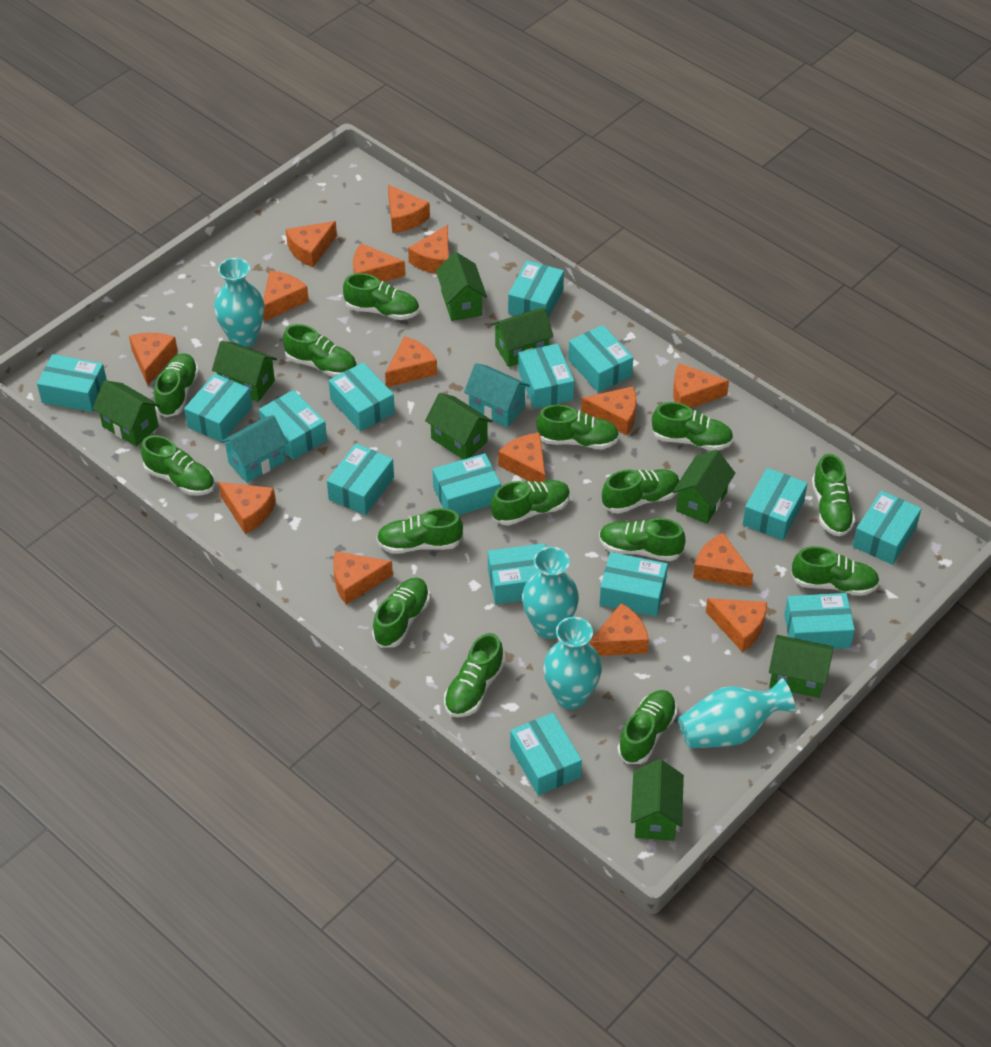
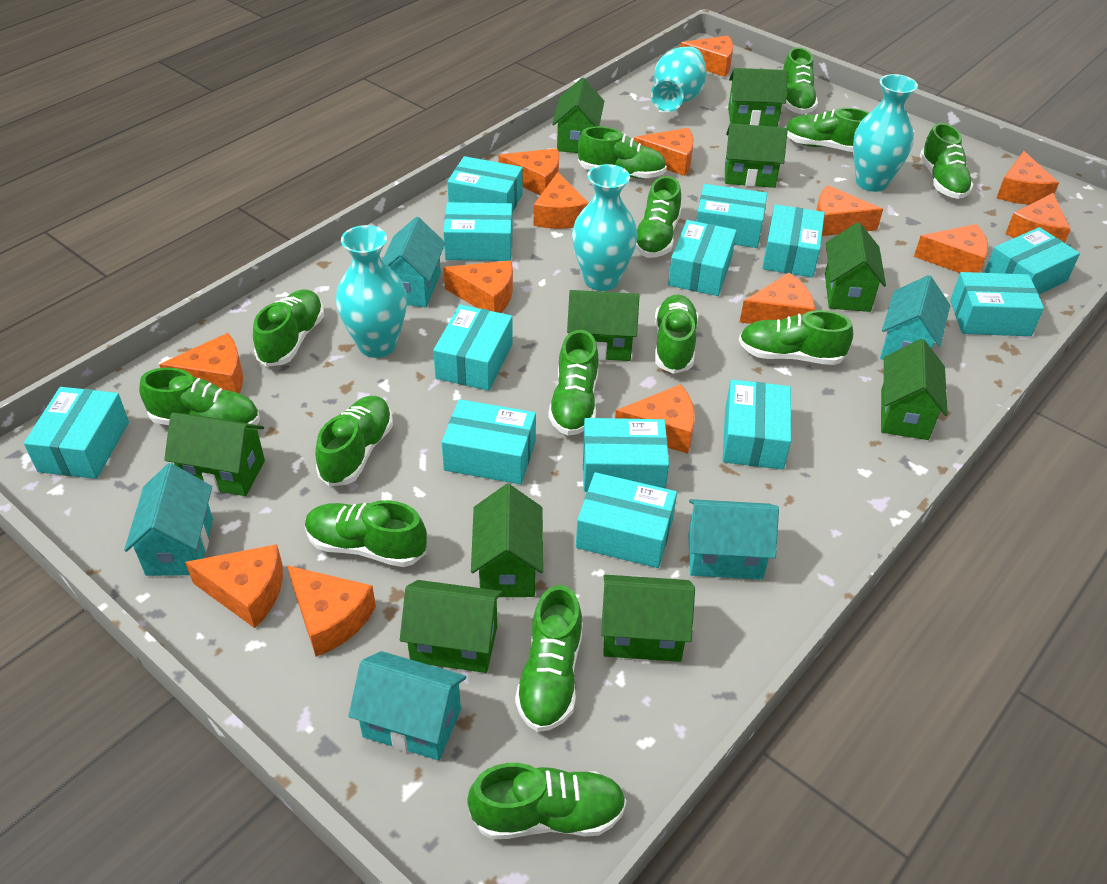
green house: [93,380,160,446] [212,341,277,402] [425,393,493,460] [436,252,487,321] [491,307,554,367] [631,759,684,841] [673,450,735,524] [769,635,833,698] = 8 -> [164,413,265,496] [400,580,503,673] [471,484,543,597] [552,78,604,153] [567,290,639,361] [601,575,695,662] [725,123,788,188] [728,68,788,127] [825,222,886,312] [881,339,948,440] = 10
green shoe: [141,435,215,496] [154,353,199,417] [283,324,357,377] [343,273,419,320] [372,577,430,648] [376,508,463,554] [444,633,504,717] [491,480,570,526] [536,405,619,449] [599,518,685,561] [602,469,680,514] [617,690,677,764] [652,402,733,451] [791,546,880,596] [812,454,855,536] = 15 -> [139,368,259,425] [253,289,324,367] [305,500,427,567] [315,396,393,487] [467,763,627,839] [515,585,583,732] [548,330,599,436] [578,126,667,179] [635,176,681,258] [655,294,698,374] [739,310,853,365] [783,47,818,114] [785,108,869,152] [920,123,973,199] = 14
orange cheese: [129,333,178,385] [218,482,276,534] [263,271,309,322] [286,221,337,267] [333,551,393,604] [353,243,405,282] [385,336,437,387] [388,185,430,233] [408,225,449,274] [498,433,545,482] [581,386,637,436] [589,603,649,656] [673,363,729,408] [693,533,753,588] [706,598,767,652] = 15 -> [159,333,243,393] [185,544,283,628] [287,565,376,657] [444,261,513,313] [498,148,559,195] [534,172,589,229] [615,384,695,454] [634,128,694,176] [680,36,733,77] [740,273,815,324] [816,185,883,236] [914,224,988,273] [997,151,1059,205] [1005,193,1071,243] = 14
turquoise box: [37,354,107,412] [184,373,252,441] [259,390,327,460] [327,443,394,515] [329,362,395,431] [433,453,501,515] [488,543,546,604] [508,261,564,318] [510,713,582,795] [518,344,574,409] [568,325,633,392] [599,552,668,617] [742,468,808,540] [784,593,855,649] [853,491,921,565] = 15 -> [24,387,129,479] [433,304,513,391] [442,399,536,484] [443,202,512,261] [447,156,523,212] [576,472,677,568] [583,418,669,492] [668,220,737,296] [696,184,767,248] [722,379,791,470] [762,204,825,277] [950,272,1044,336] [984,227,1080,295] = 13
turquoise house: [220,415,288,483] [464,363,530,427] = 2 -> [124,463,213,576] [348,651,466,761] [383,217,445,307] [688,499,779,580] [880,275,950,360] = 5

